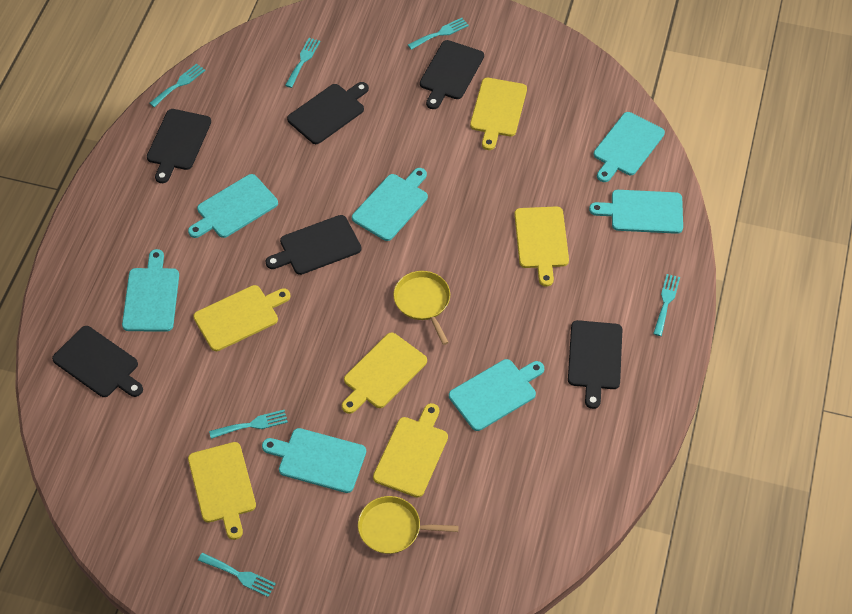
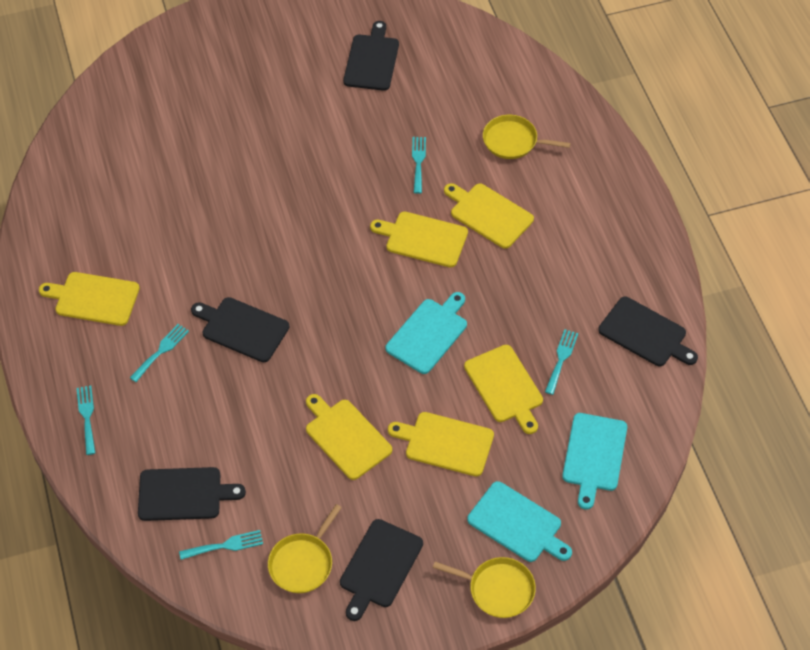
black cutting board: [52,326,143,397] [147,109,211,183] [265,215,361,275] [287,82,369,144] [420,40,484,109] [568,320,622,409] = 6 -> [138,467,246,521] [191,297,289,362] [340,519,423,621] [343,21,399,91] [598,297,698,366] = 5
turquoise cutting board: [122,249,179,332] [188,174,278,238] [262,428,366,493] [352,168,428,241] [449,359,544,431] [589,190,683,234] [594,112,665,182] = 7 -> [385,292,467,374] [467,481,572,562] [562,413,627,509] = 3
turquoise fork: [149,64,205,107] [198,553,276,597] [209,410,288,439] [285,38,320,88] [408,18,469,50] [653,274,680,336] = 6 -> [76,386,95,455] [130,324,189,382] [179,530,263,560] [412,137,426,194] [545,329,578,395] = 5
yellow pan: [358,496,459,554] [393,271,450,345] = 2 -> [268,504,342,593] [433,557,536,618] [483,115,571,159] = 3

